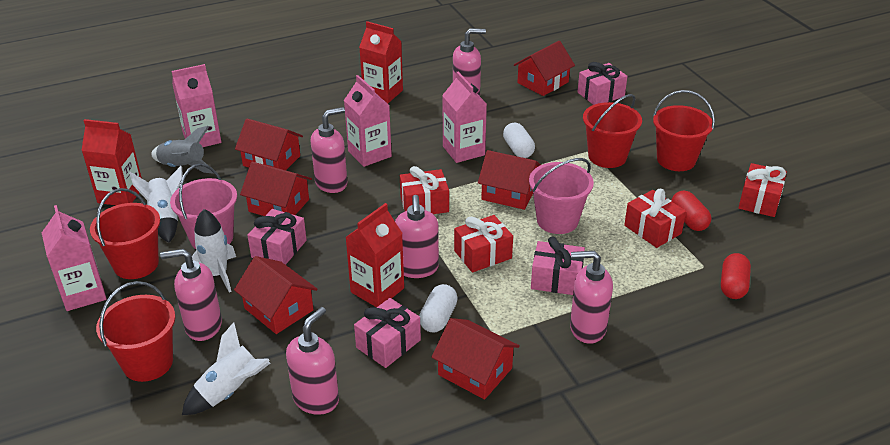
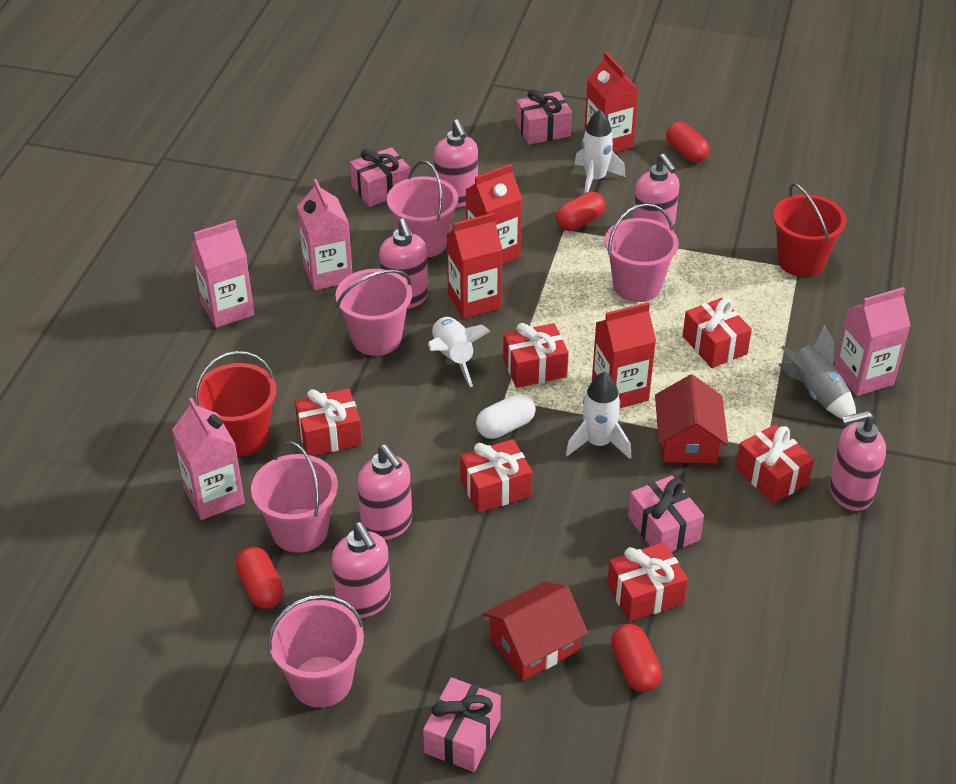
pink bucket: [170,164,237,249] [529,158,594,234] = 2 -> [251,441,338,553] [268,594,364,708] [335,269,412,356] [387,160,458,258] [605,203,679,302] = 5
red bucket: [90,188,160,279] [96,281,175,382] [583,94,642,168] [653,90,715,171] = 4 -> [194,351,277,456] [773,183,847,277] = 2
red capsule: [671,190,711,231] [721,253,751,299] = 2 -> [235,547,284,609] [556,192,605,231] [611,624,662,692] [666,122,709,163] = 4
red carton: [81,119,142,205] [345,203,404,307] [359,21,403,104] = 3 -> [446,213,503,319] [466,164,522,264] [584,52,639,153] [592,302,656,408] = 4
red gift: [400,166,449,214] [454,215,513,273] [624,189,686,248] [739,163,787,217] = 4 -> [295,388,362,456] [460,439,532,513] [503,323,569,388] [607,542,688,622] [683,298,752,368] [736,424,814,503] = 6
red house: [234,256,318,334] [235,118,303,170] [240,162,312,216] [432,318,520,400] [478,150,541,210] [514,41,575,96] = 6 -> [482,581,588,681] [655,374,728,463] = 2
white capsule: [419,284,458,333] [503,123,535,158] = 2 -> [476,394,536,439] = 1

